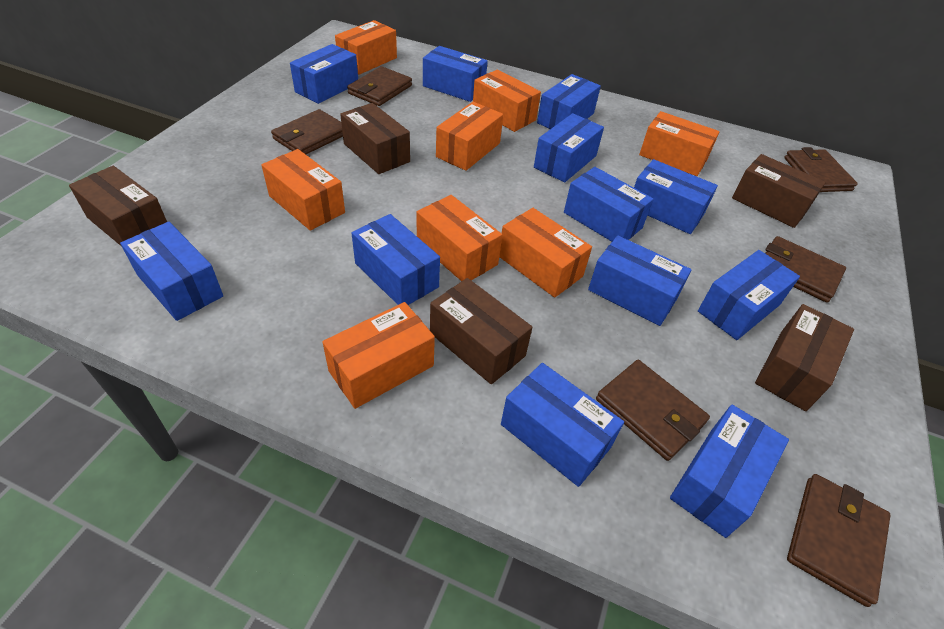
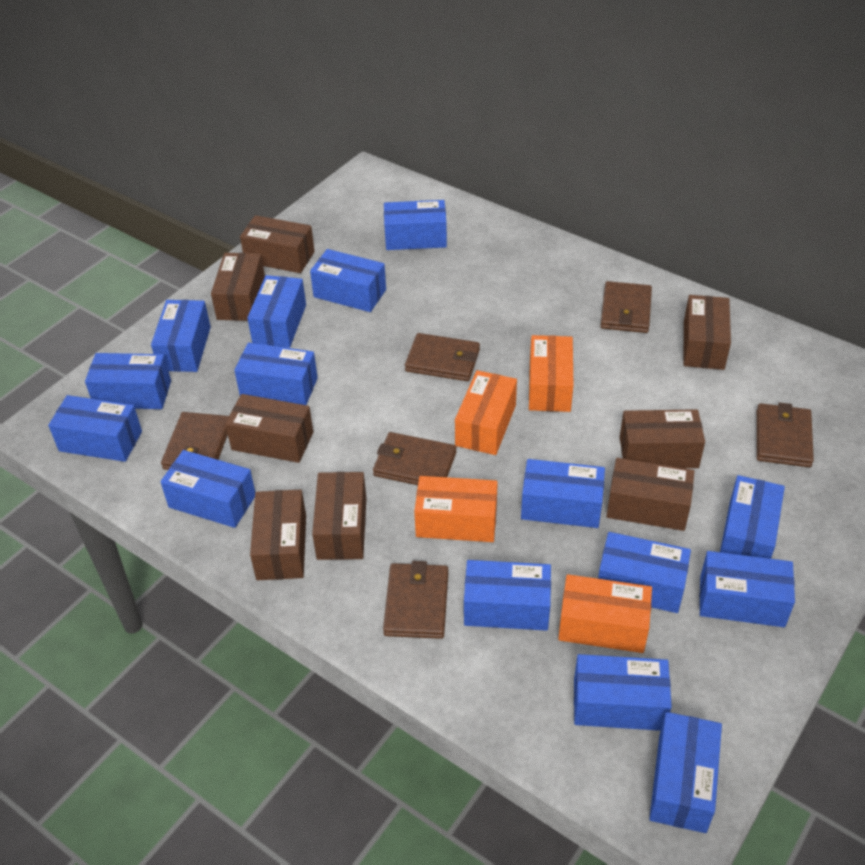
blue box: [120,222,223,321] [290,44,358,104] [352,214,440,305] [423,46,488,102] [501,363,624,487] [534,113,604,182] [537,74,601,129] [564,167,654,242] [588,236,692,326] [634,159,718,234] [670,404,789,538] [698,250,800,340] = 12 -> [48,395,142,462] [85,353,171,409] [151,300,211,372] [160,450,255,528] [234,343,318,405] [247,275,306,348] [310,249,386,312] [384,200,447,250] [464,560,551,631] [521,459,605,528] [574,654,672,731] [598,532,691,613] [649,712,722,833] [700,551,795,627] [720,475,785,559] = 15
brown box: [69,166,167,247] [340,103,410,174] [430,278,532,384] [732,154,826,228] [755,304,854,411] = 5 -> [211,253,265,321] [225,394,313,463] [240,215,315,273] [250,490,306,580] [312,472,366,560] [607,458,695,531] [620,409,705,468] [684,295,731,370] = 8
orange box: [262,149,345,230] [322,302,435,409] [335,20,397,75] [417,195,502,281] [436,102,503,171] [473,70,541,132] [499,208,592,298] [639,111,720,176] = 8 -> [414,476,498,542] [455,370,517,455] [529,335,573,412] [558,574,652,653] = 4

